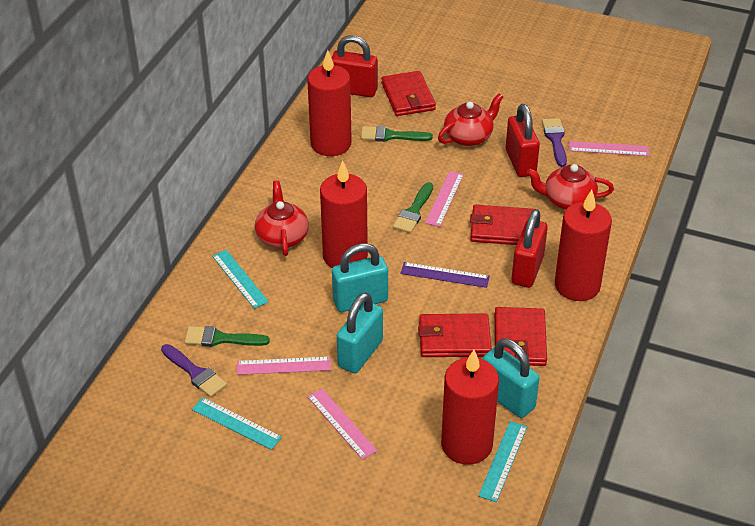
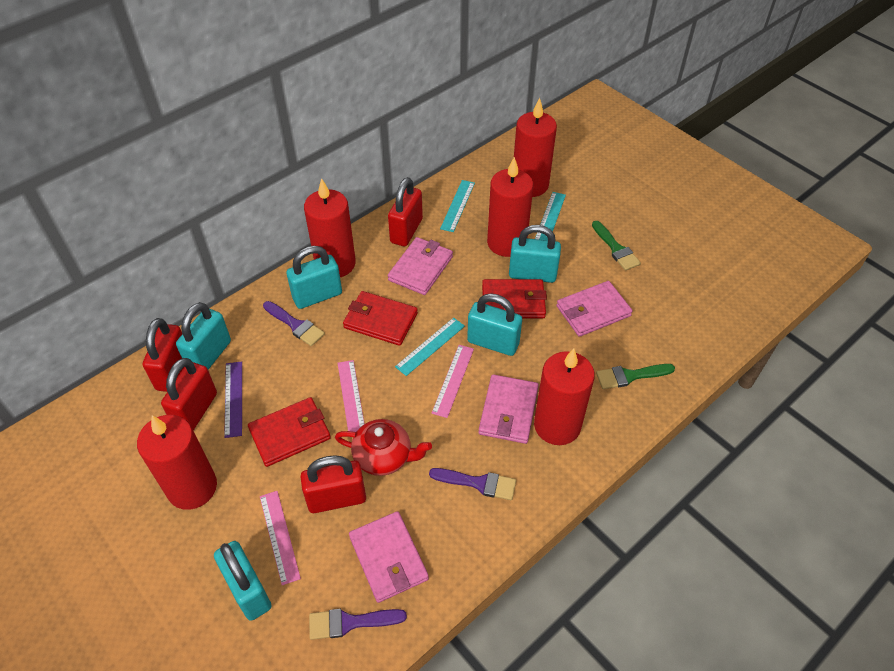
green brush: [185,326,270,347] [361,126,433,142] [393,182,433,233] = 3 -> [592,221,641,271] [596,364,675,389] = 2
pink ruler: [237,357,331,375] [307,389,378,460] [425,171,464,227] [569,141,649,156] = 4 -> [260,491,301,585] [338,360,364,432] [432,345,474,418] = 3
pink wallet: none = 0 -> [349,511,429,603] [388,237,453,295] [479,374,539,444] [557,281,633,337] = 4
purple brush: [161,344,227,397] [542,118,567,167] = 2 -> [263,301,325,346] [309,609,407,640] [429,468,516,500] = 3
red candle: [307,50,352,156] [320,160,368,268] [441,350,499,465] [555,190,612,301] = 4 -> [137,415,217,510] [304,178,356,277] [487,157,533,257] [514,98,557,197] [534,348,595,445] = 5
red padlock: [331,35,378,97] [506,104,540,177] [512,209,548,288] = 3 -> [143,318,184,392] [161,358,217,431] [301,455,366,513] [388,177,423,246] = 4
red teapot: [255,180,309,256] [438,93,503,146] [527,164,614,210] = 3 -> [335,419,432,476] = 1
red wallet: [381,71,436,116] [418,313,492,357] [470,205,535,245] [495,307,547,366] = 4 -> [248,397,331,467] [343,291,418,346] [482,279,547,318] = 3
turquoise padlock: [332,243,388,312] [337,293,383,373] [483,338,540,418] = 3 -> [176,302,231,370] [214,541,272,621] [286,246,342,309] [467,293,522,356] [509,225,561,283] = 5

